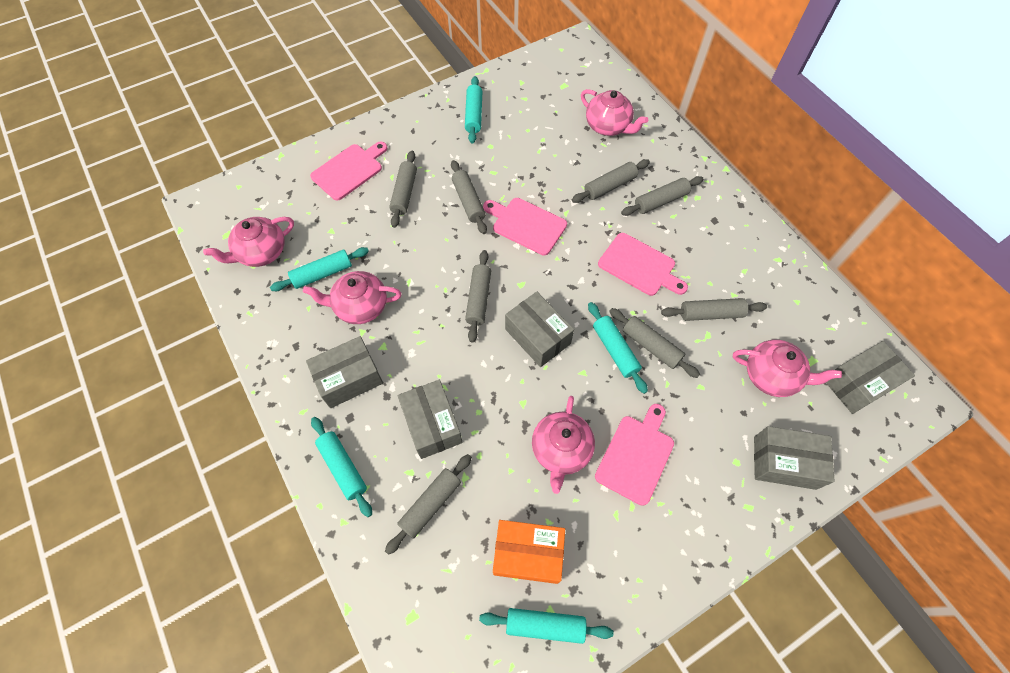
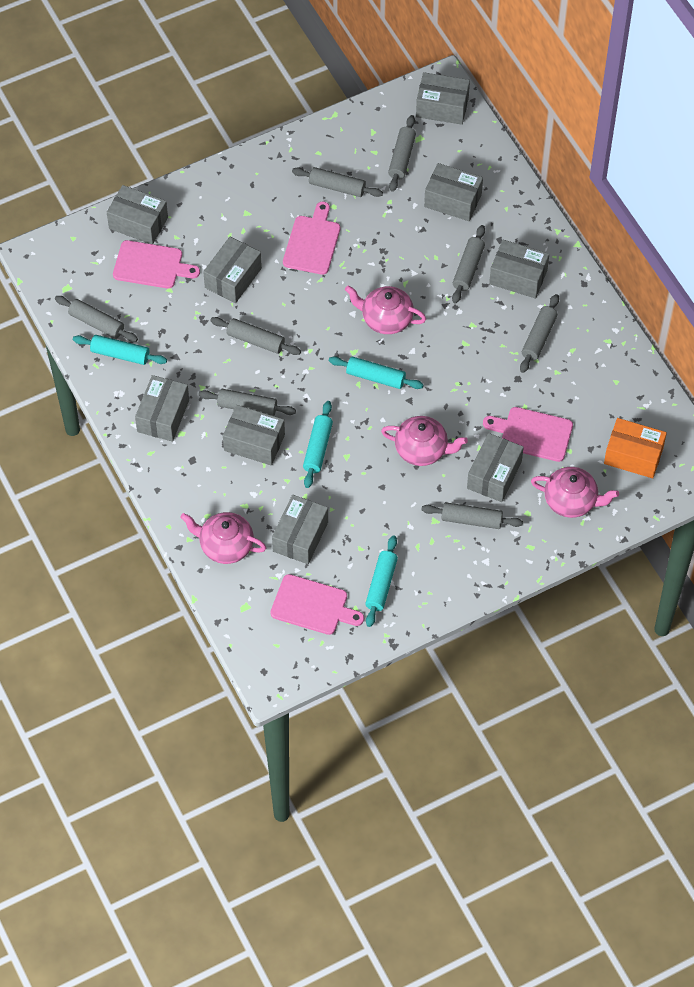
grey box: [306,336,383,408] [398,380,463,459] [505,292,574,367] [754,426,835,490] [826,341,915,414] = 5 -> [107,185,168,244] [135,375,189,442] [203,237,262,303] [223,405,285,466] [272,495,328,564] [416,72,470,125] [424,163,483,221] [467,433,524,502] [489,240,549,299] = 9
pink teapot: [203,217,294,267] [303,271,402,324] [532,396,595,494] [581,89,648,136] [733,339,842,397] = 5 -> [180,512,266,564] [345,286,426,334] [381,416,468,466] [531,467,619,518] = 4
turquoise rolling pin: [270,247,369,291] [311,417,372,517] [465,76,482,143] [479,608,613,644] [588,302,648,394] = 5 -> [73,335,167,365] [303,401,333,488] [329,356,424,389] [365,535,398,627] = 4

